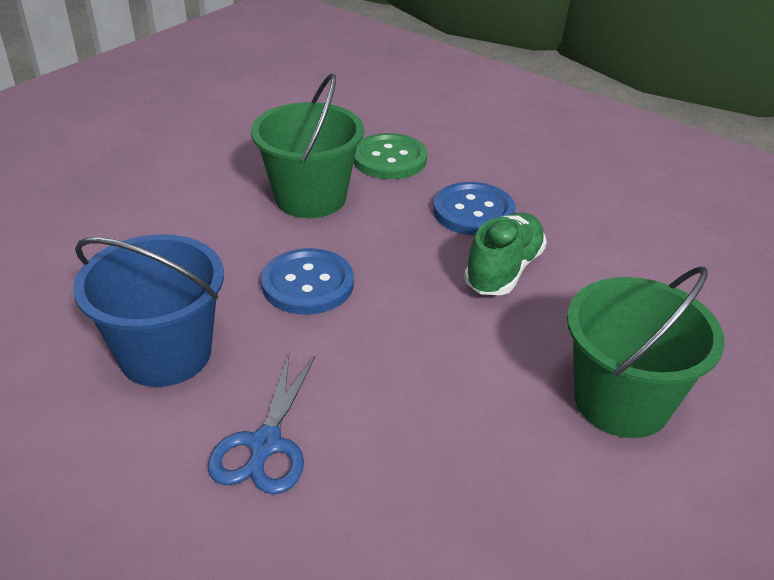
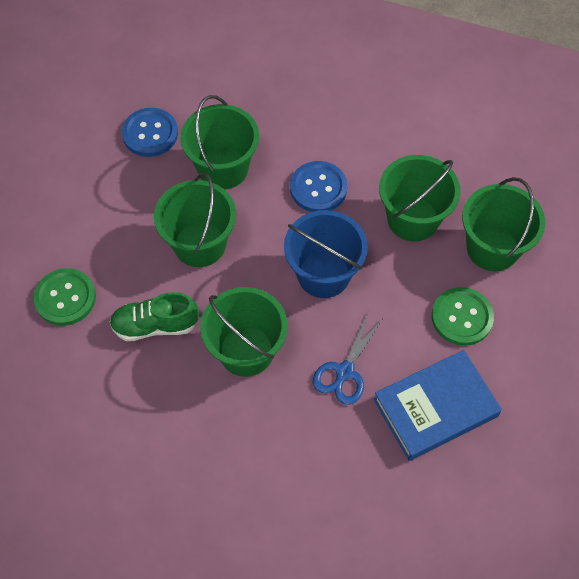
blue book: none = 0 -> [373,350,502,461] = 1
green bucket: [251,73,364,218] [567,266,725,438] = 2 -> [154,173,236,267] [180,95,259,190] [200,287,288,377] [379,155,461,242] [462,177,545,271] = 5
green button: [354,133,427,179] = 1 -> [33,268,96,326] [432,287,494,346] = 2

